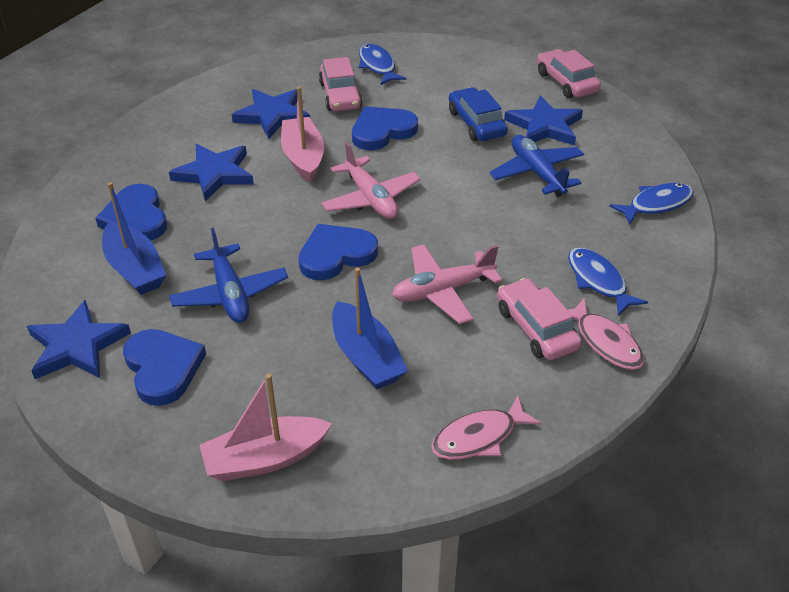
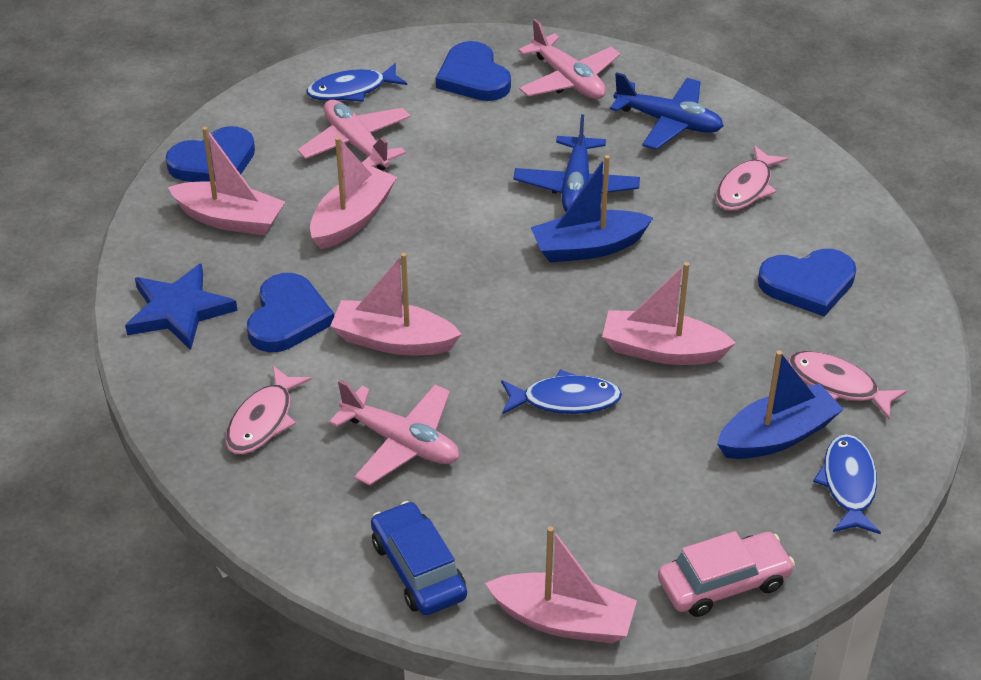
blue star: [27,300,131,379] [169,144,254,202] [232,89,310,139] [504,95,583,146] = 4 -> [125,263,237,350] = 1
pink boat: [199,374,332,481] [281,87,324,183] = 2 -> [168,127,285,235] [310,137,397,249] [330,253,462,355] [485,526,637,643] [602,262,736,365] = 5
pink car: [319,57,363,111] [497,278,582,360] [537,49,601,98] = 3 -> [658,531,795,617] = 1
pink fish: [431,396,542,460] [568,298,644,370] = 2 -> [225,366,311,454] [716,145,788,211] [788,351,907,419] = 3
pink plane: [321,142,421,219] [392,244,502,324] = 2 -> [297,100,411,170] [329,380,459,486] [518,19,620,99] = 3

